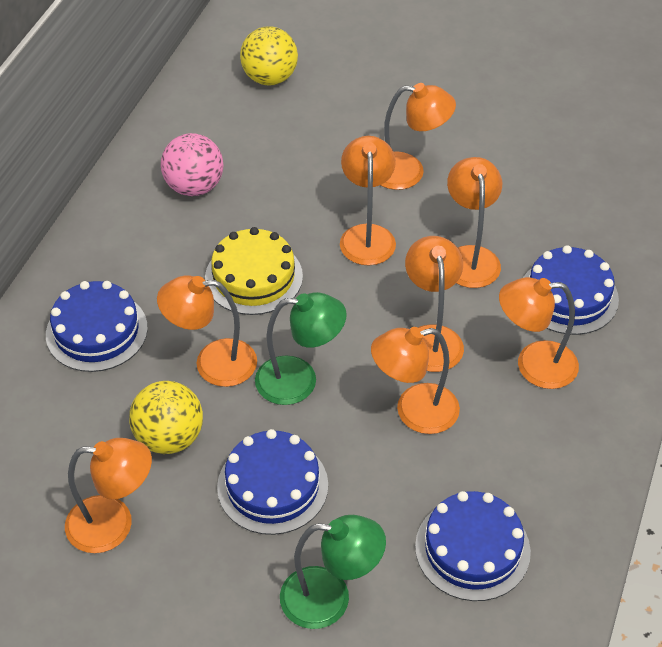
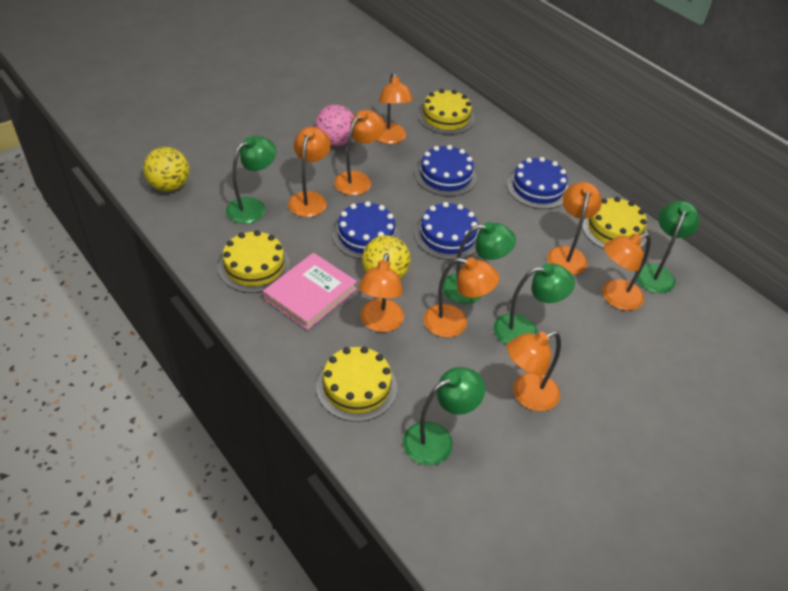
green lamp: [255,292,347,405] [280,515,386,629] = 2 -> [226,136,276,224] [403,367,485,465] [443,222,516,304] [494,264,575,345] [635,201,700,293] = 5
pink book: none = 0 -> [263,253,357,330] = 1
yellow cake: [205,227,303,315] = 1 -> [218,230,290,293] [316,346,397,422] [418,89,475,135] [582,197,648,249] = 4

